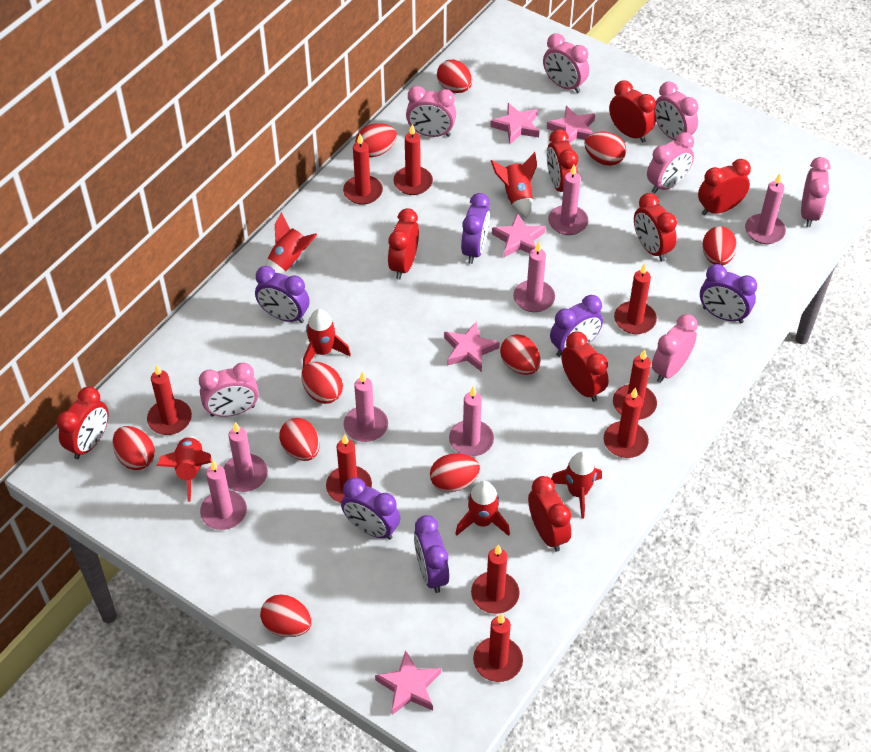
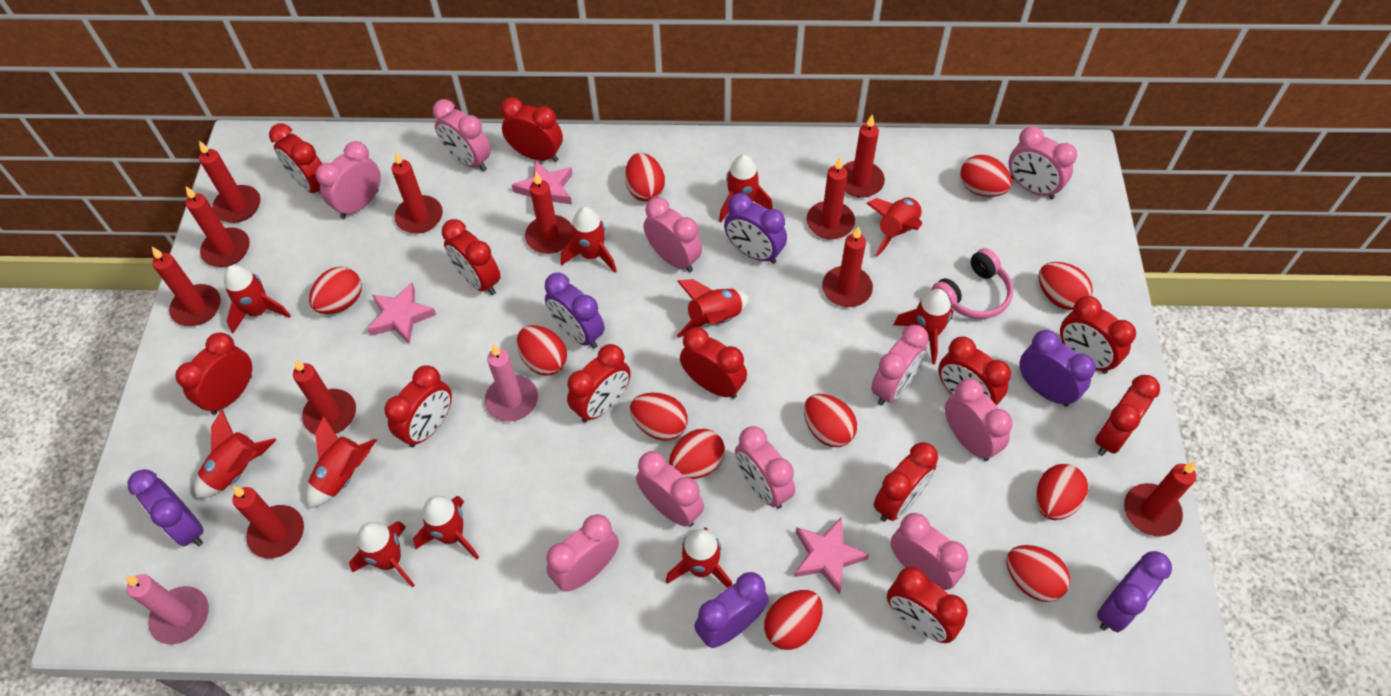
pink candle: [200,460,247,530] [223,422,268,492] [344,371,388,442] [449,386,494,456] [513,242,555,312] [548,165,588,235] [745,173,786,244] = 7 -> [125,574,209,644] [485,344,538,422] = 2
pink clock: [199,363,259,417] [406,86,456,137] [543,33,589,93] [647,132,694,194] [652,314,698,383] [654,81,698,140] [801,157,830,227] = 7 -> [316,141,381,219] [433,99,491,171] [546,514,619,592] [636,451,704,527] [643,197,702,272] [735,426,795,509] [871,325,929,406] [890,513,968,590] [945,378,1013,461] [1008,126,1077,199] = 10
pink headphones: none = 0 -> [931,248,1013,319] = 1
pink star: [375,650,441,715] [444,322,500,372] [490,103,539,144] [492,213,545,257] [547,106,595,143] = 5 -> [368,282,436,344] [512,160,573,214] [794,517,869,595] = 3
red candle: [147,364,192,435] [326,434,372,503] [343,134,383,205] [393,124,433,195] [471,544,520,614] [473,614,523,682] [604,388,649,458] [613,349,657,420] [614,263,657,334] = 9 -> [152,247,221,326] [186,186,250,267] [199,141,261,223] [232,486,304,559] [293,359,356,435] [392,152,443,234] [525,172,573,254] [807,157,855,240] [822,226,873,307] [843,115,885,198] [1124,462,1196,537] = 11
red clock: [57,387,108,459] [388,208,419,279] [528,476,571,552] [547,129,578,192] [561,332,608,402] [609,80,656,143] [634,193,677,261] [698,159,751,215] = 8 -> [175,333,252,415] [269,124,322,194] [384,365,452,448] [442,219,501,295] [501,97,563,162] [567,344,631,423] [680,327,747,399] [874,442,938,522] [887,567,968,643] [938,336,1011,406] [1060,296,1136,374] [1095,375,1160,456] = 12
red egg: [113,426,155,470] [260,595,312,637] [279,418,320,461] [301,362,343,404] [356,123,397,157] [430,454,480,492] [437,60,472,93] [500,334,541,375] [584,132,626,166] [702,226,737,265] = 10 -> [309,267,362,314] [517,325,567,376] [625,153,665,202] [630,393,688,441] [669,429,725,479] [764,590,823,650] [804,394,857,447] [960,155,1012,197] [1007,545,1070,602] [1036,464,1088,520] [1039,262,1093,310] = 11
red rocket: [157,436,211,502] [266,212,317,274] [303,309,351,367] [455,481,510,536] [491,152,537,218] [551,452,602,519] = 6 -> [194,410,276,499] [224,265,291,333] [306,416,377,508] [349,521,415,588] [413,496,479,559] [561,207,617,272] [666,527,732,588] [677,279,750,338] [719,155,773,222] [866,197,922,256] [894,289,953,365] = 11

